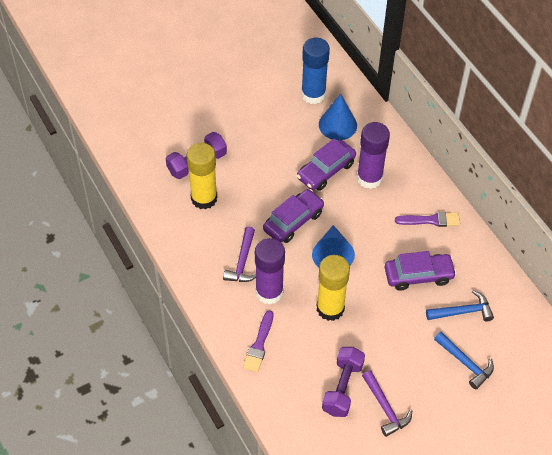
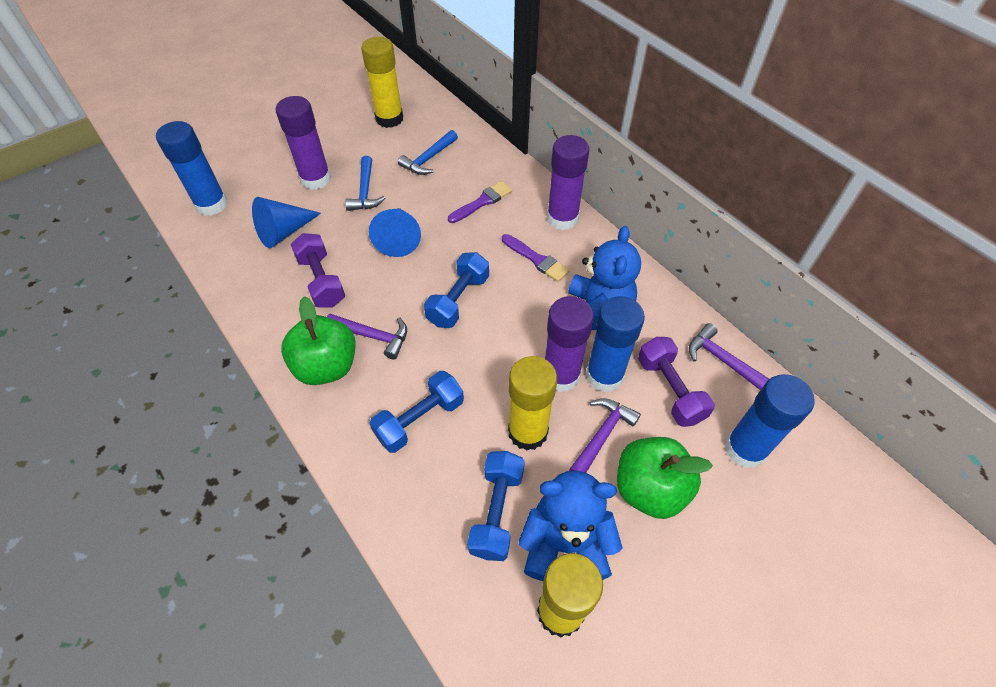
blue dumbbell: none = 0 -> [369,371,464,453] [424,252,489,328] [467,451,525,561] = 3
blue glue stick: [301,38,330,104] = 1 -> [156,121,228,216] [586,296,645,392] [724,374,815,468] = 3
blue teddy bear: none = 0 -> [519,470,622,581] [568,226,641,330] = 2
green apple: none = 0 -> [281,296,355,385] [617,437,713,519] = 2
purple car: [263,189,325,243] [296,139,356,191] [385,251,457,291] = 3 -> none = 0
purple glue stick: [255,238,285,304] [357,122,390,189] = 2 -> [276,96,331,190] [545,296,594,392] [547,135,590,230] = 3
purple hammer: [223,227,256,282] [362,370,412,437] = 2 -> [327,314,407,359] [569,398,641,473] [689,323,769,390] = 3
yellow glue stick: [187,143,217,210] [317,255,350,321] = 2 -> [361,37,403,128] [508,356,557,451] [537,553,603,638] = 3

